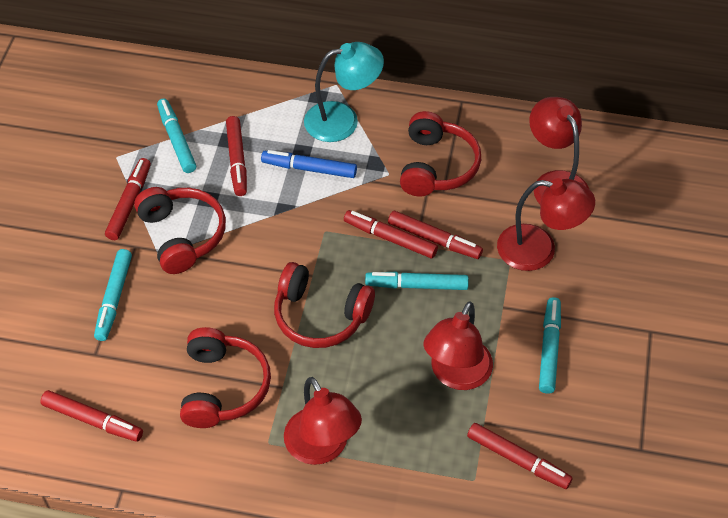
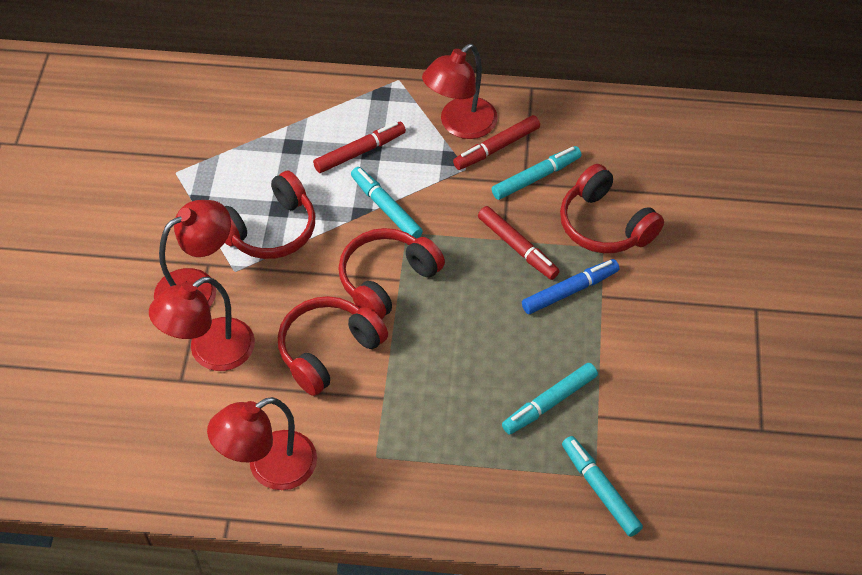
red marker: [40,390,143,442] [105,158,151,240] [226,116,247,196] [344,210,438,258] [388,210,483,259] [467,423,573,489] = 6 -> [313,122,406,173] [453,115,540,170] [478,206,560,280] = 3
turquoise lamp: [304,42,384,142] = 1 -> none = 0

